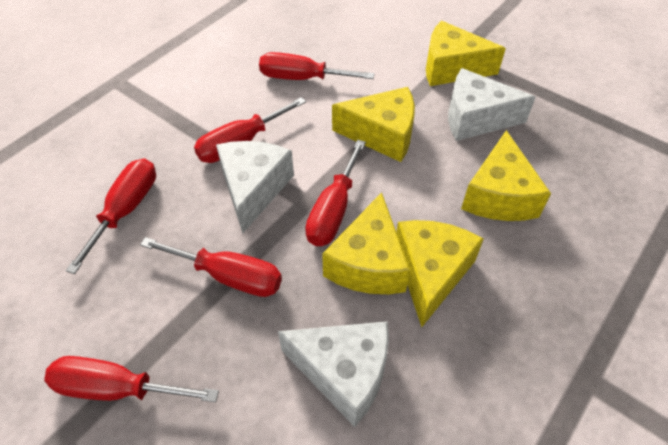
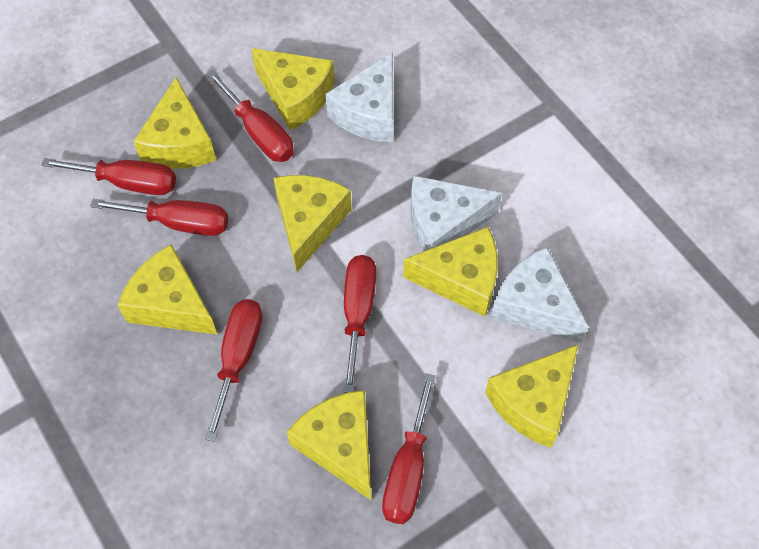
yellow cheese: [322,192,410,294] [332,87,415,162] [396,220,484,327] [426,21,506,86] [461,130,551,221] = 5 -> [117,245,218,335] [133,78,216,169] [251,48,335,130] [273,175,352,272] [287,390,371,500] [403,227,498,317] [485,344,579,448] = 7

